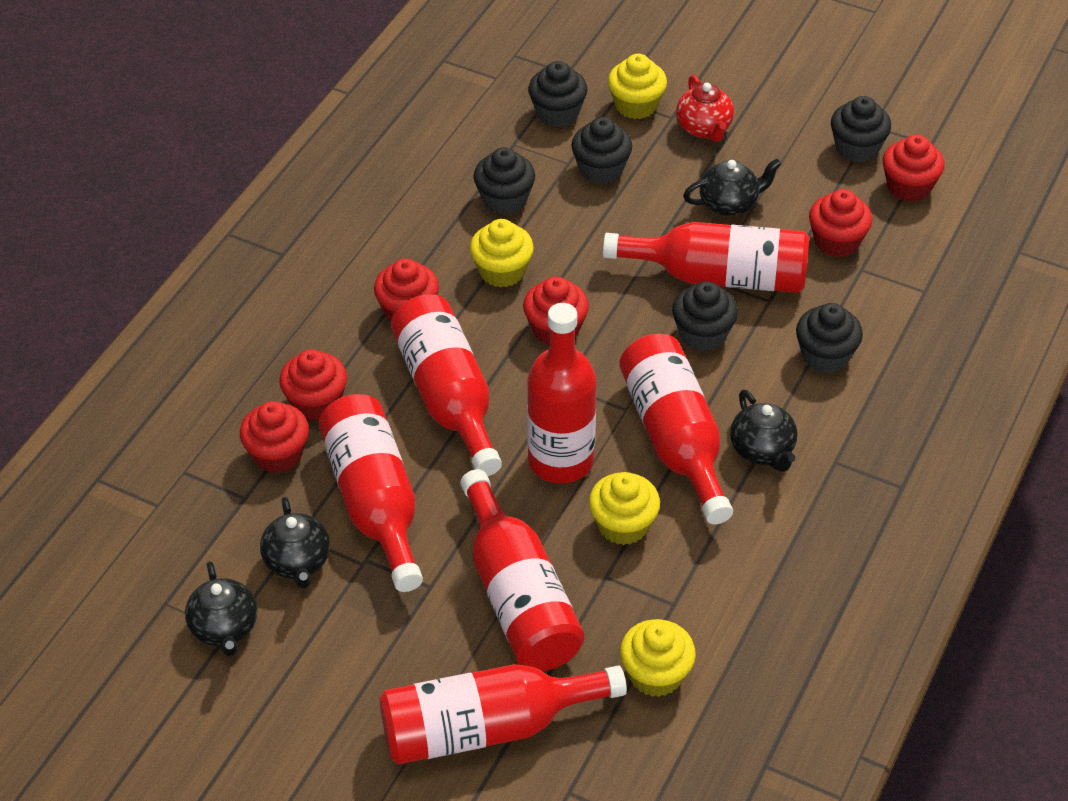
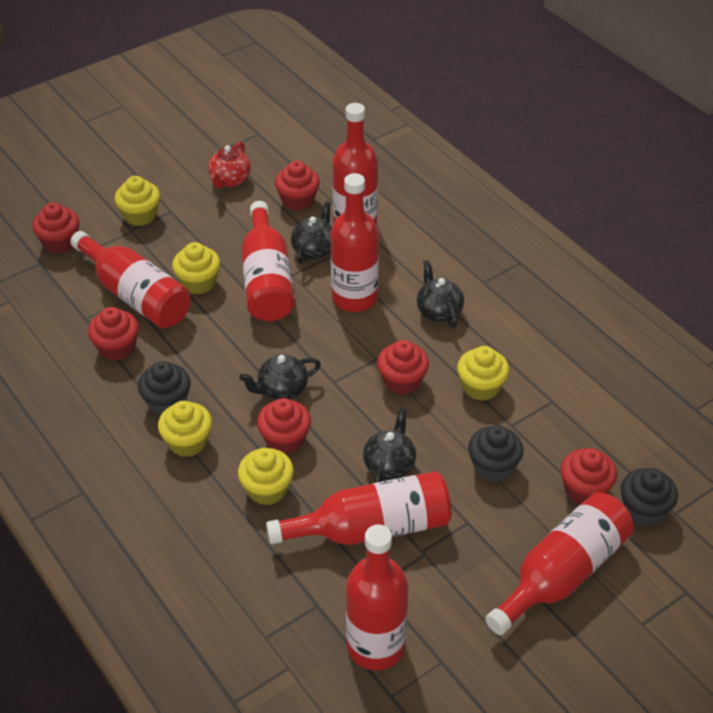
black cupcake: [474,147,535,215] [528,61,587,127] [571,117,632,184] [672,281,738,351] [796,303,863,373] [831,96,891,162] = 6 -> [138,361,191,415] [468,425,524,482] [621,468,678,526] = 3
yellow cupcake: [470,219,534,287] [589,472,660,545] [608,54,667,119] [620,619,696,697] = 4 -> [114,176,160,226] [158,401,212,457] [172,242,220,294] [238,448,294,505] [457,346,509,401] = 5

